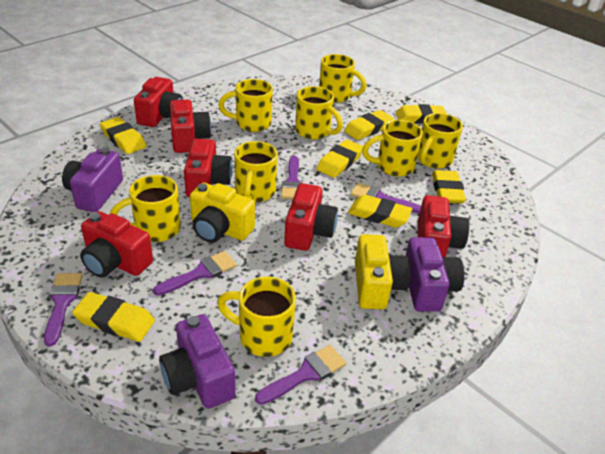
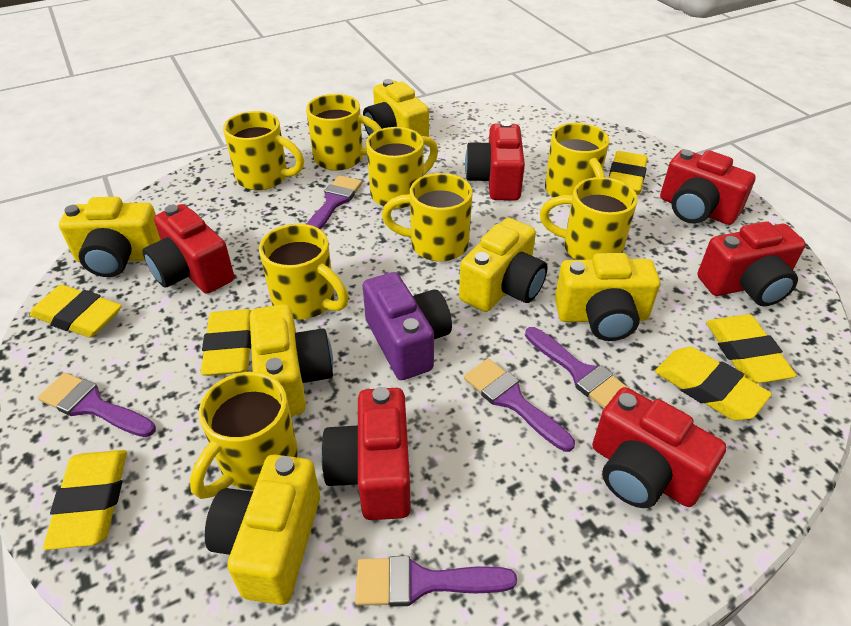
purple camera: [62,148,123,212] [159,314,236,409] [406,237,465,312] = 3 -> [363,272,452,380] = 1
yellow camera: [190,183,255,243] [355,234,411,309] = 2 -> [59,197,161,277] [205,454,320,605] [250,304,333,416] [363,79,429,137] [459,218,548,312] [555,253,660,341] = 6
yellow eraser: [72,292,155,342] [100,117,146,154] [317,139,363,178] [344,110,394,140] [348,195,412,228] [396,104,447,124] [432,170,466,203] = 7 -> [30,285,122,338] [43,450,127,550] [201,309,251,376] [609,151,648,195] [655,347,772,421] [706,314,797,383] = 6

